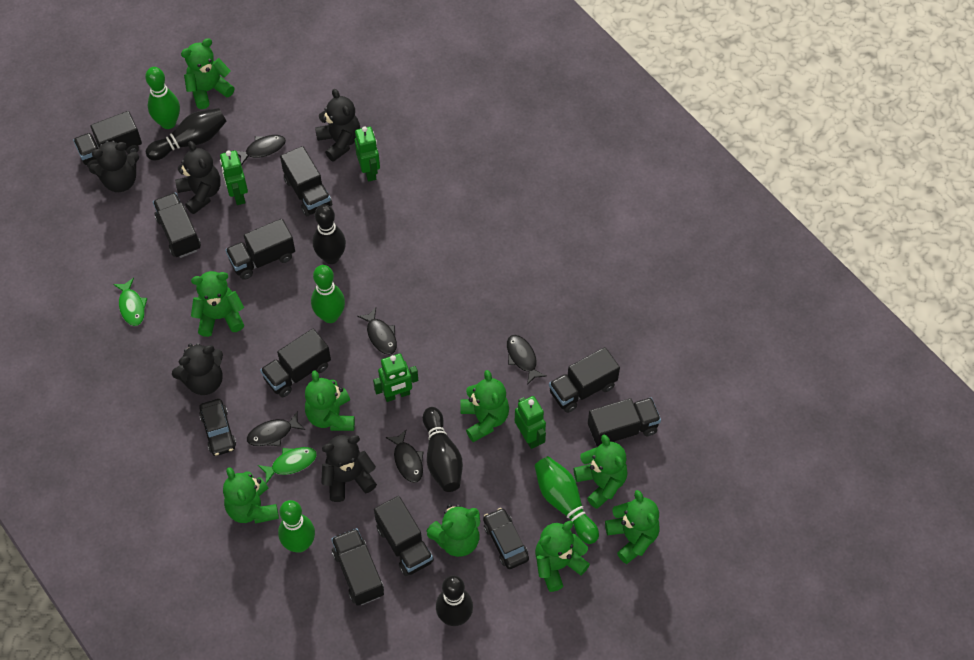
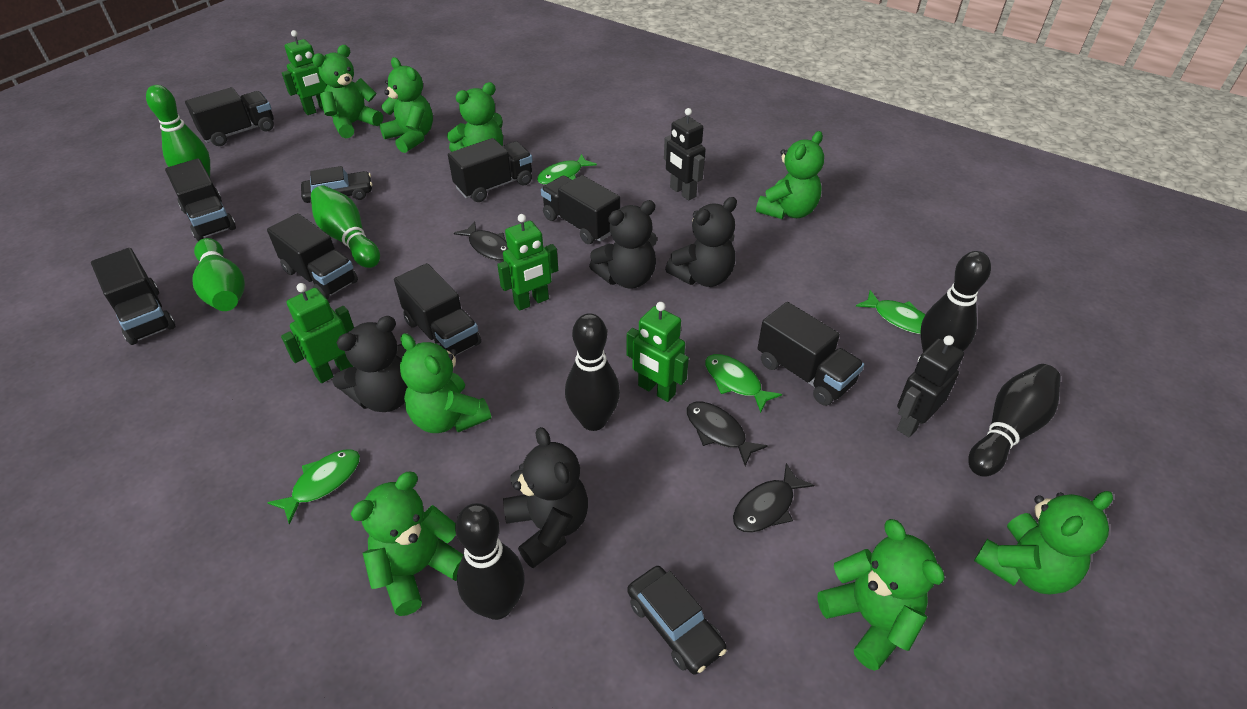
black fish: [237,135,286,166] [247,412,305,446] [357,308,397,355] [386,430,424,483] [507,335,546,385] = 5 -> [454,221,508,261] [686,402,768,466] [733,463,814,533] = 3
black robot: none = 0 -> [664,108,706,201] [897,335,964,437] = 2
black teddy bear: [89,141,139,192] [172,343,223,395] [175,141,221,214] [315,89,360,162] [321,435,377,502] = 5 -> [332,316,407,412] [503,427,588,568] [589,200,657,289] [665,197,737,287] = 4
black truck: [73,111,142,168] [153,193,201,258] [225,219,295,280] [260,329,331,397] [280,146,332,216] [331,528,384,606] [374,496,434,576] [549,347,620,413] [588,398,661,446] = 9 -> [91,248,175,345] [165,158,236,241] [185,87,274,146] [267,213,358,300] [394,263,481,355] [448,138,533,202] [541,175,620,244] [758,302,864,406] = 8
green bowling pin: [145,67,180,129] [278,500,315,552] [311,265,345,323] [534,456,599,544] = 4 -> [146,85,210,177] [192,238,245,311] [311,186,380,268] = 3
green fish: [113,278,147,326] [258,447,317,484] = 2 -> [267,449,360,525] [537,154,597,185] [705,354,782,413] [856,290,926,334] = 4
green teddy bear: [181,38,235,109] [191,271,244,337] [223,467,279,524] [305,371,355,431] [426,504,480,557] [460,370,509,442] [535,521,590,592] [574,435,628,509] [605,490,660,564] = 9 -> [312,45,383,138] [351,472,464,616] [380,57,433,153] [400,333,491,433] [447,82,503,152] [756,131,824,219] [817,519,945,671] [974,491,1113,595] = 8

